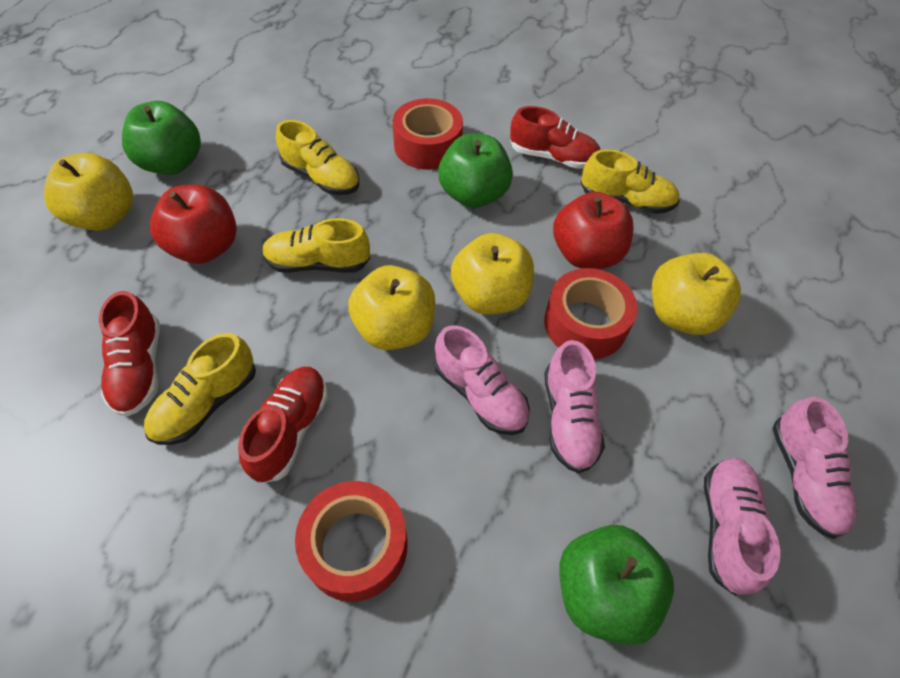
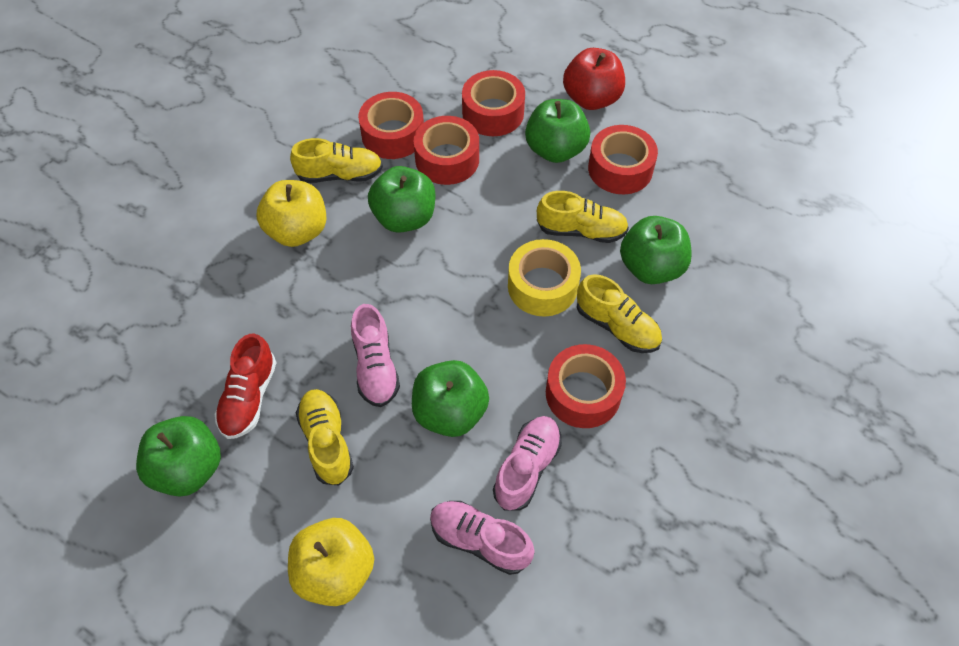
green apple: [122,101,201,175] [438,133,513,208] [559,525,674,646] = 3 -> [136,416,221,497] [368,166,435,233] [412,360,489,437] [525,99,590,163] [620,216,692,284] = 5
pink shoe: [434,325,530,435] [544,340,605,473] [704,458,780,596] [773,397,857,539] = 4 -> [351,304,400,407] [430,501,535,575] [493,416,562,511] = 3
red apple: [150,185,237,264] [553,192,634,269] = 2 -> [563,48,625,110] = 1
red shoe: [99,291,160,417] [238,366,328,484] [510,106,600,169] = 3 -> [215,334,277,439] = 1
red tape: [295,481,407,602] [393,98,463,170] [544,268,638,359] = 3 -> [358,92,424,159] [414,116,479,185] [462,70,525,136] [546,344,626,428] [588,125,658,194] = 5
yellow apple: [44,153,133,231] [348,265,435,350] [451,233,534,314] [652,253,741,335] = 4 -> [256,180,326,247] [288,518,374,606] = 2
yellow tape: none = 0 -> [508,239,581,317] = 1

